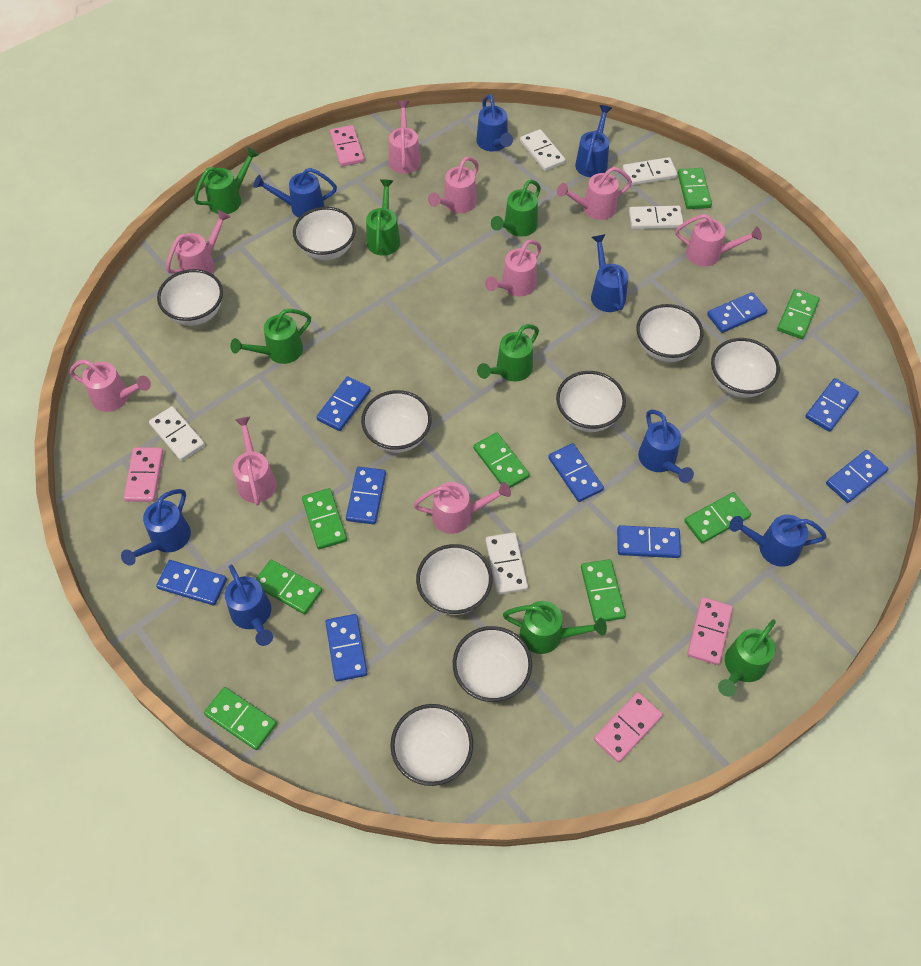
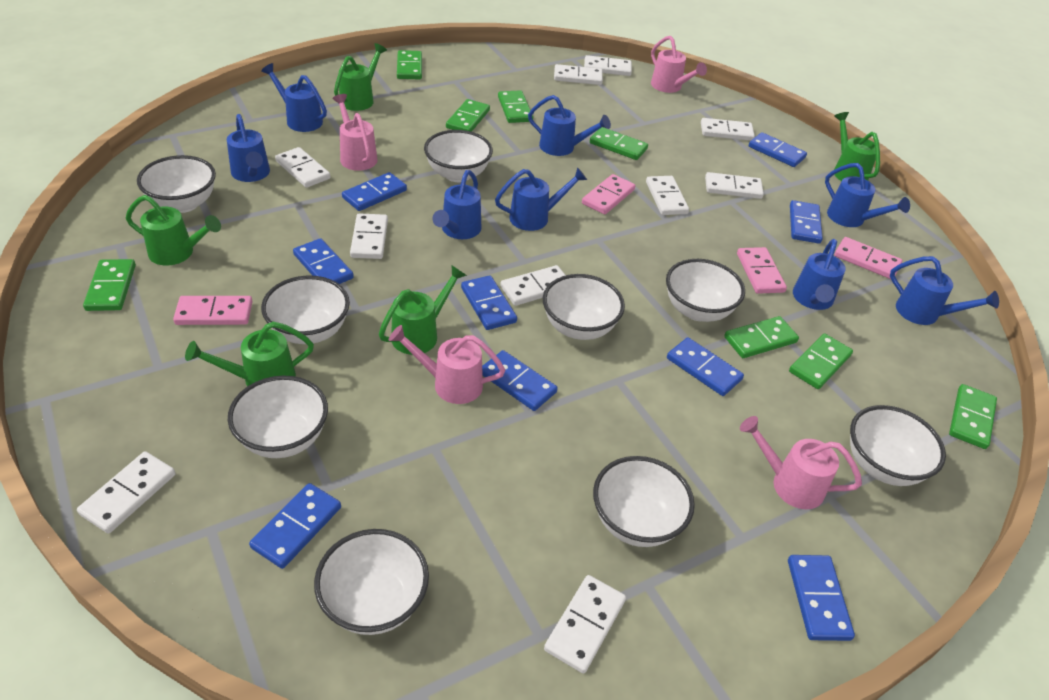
green watering can: [194,147,259,214] [230,309,311,364] [366,179,400,256] [477,324,539,382] [491,180,541,237] [503,601,607,654] [718,619,776,697] = 7 -> [126,195,221,265] [185,322,314,386] [334,43,387,111] [379,265,467,355] [834,112,880,181] = 5
pink watering can: [69,359,151,412] [166,210,230,274] [233,417,276,506] [389,101,421,174] [413,482,511,534] [428,156,479,213] [485,240,542,297] [557,167,632,220] [675,214,762,266] = 9 -> [333,94,377,171] [389,325,505,404] [651,36,707,93] [740,416,862,509] = 4
white domino: [149,406,205,461] [486,532,528,595] [520,129,565,171] [622,157,677,186] [629,206,683,229] = 5 -> [77,451,175,534] [275,147,331,188] [350,213,388,259] [500,265,566,306] [544,575,626,673] [554,64,603,85] [584,55,632,76] [646,176,689,215] [701,118,755,141] [705,172,764,199] = 10

